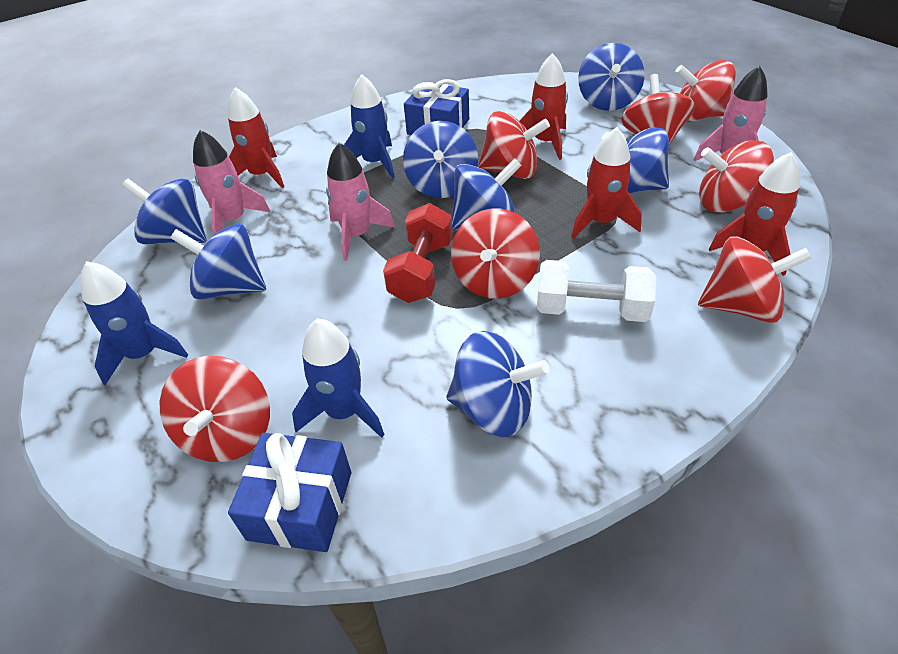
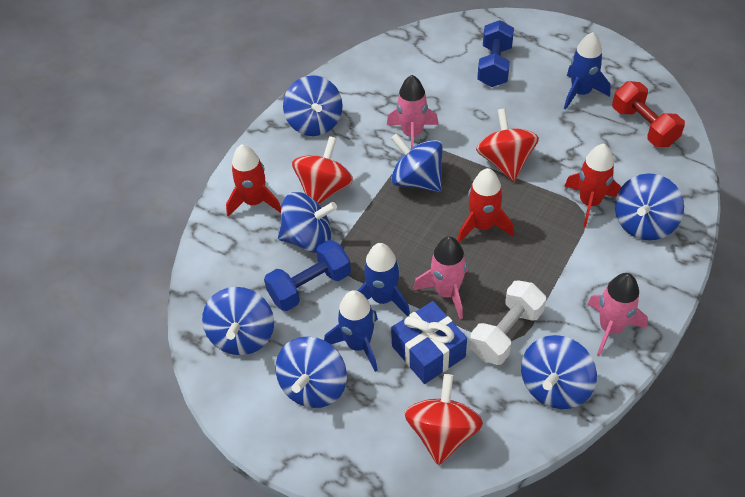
blue dumbbell: none = 0 -> [264,240,351,311] [477,20,514,87] = 2
blue gift: [228,433,351,552] [404,79,469,135] = 2 -> [391,301,467,384] = 1
red rocket: [228,87,284,188] [519,53,568,160] [571,127,642,239] [709,152,800,276] = 4 -> [226,144,281,217] [457,168,514,243] [564,144,621,227] = 3
red spinning top: [160,356,270,462] [451,208,540,299] [478,111,550,179] [621,74,695,145] [675,60,736,122] [698,236,812,323] [699,140,774,213] = 7 -> [292,136,353,204] [405,374,483,465] [476,108,539,181] = 3

